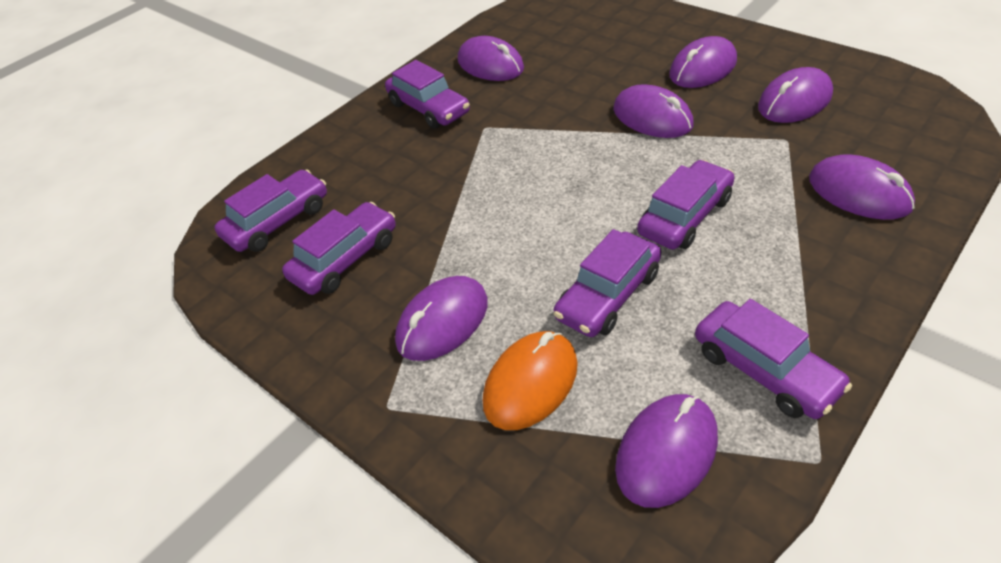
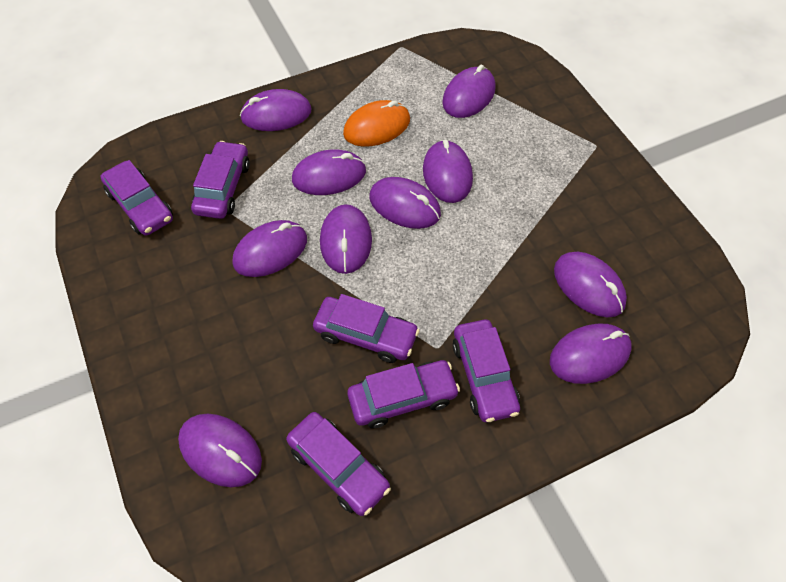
purple mouse: [395,276,488,361] [458,36,524,81] [613,84,694,138] [615,394,718,508] [669,36,737,88] [758,67,833,123] [809,154,915,220] = 7 -> [178,414,262,487] [233,220,307,277] [240,89,311,131] [292,149,366,195] [320,204,372,274] [370,177,441,229] [423,139,473,203] [442,65,496,118] [550,323,632,384] [554,252,627,317] = 10

